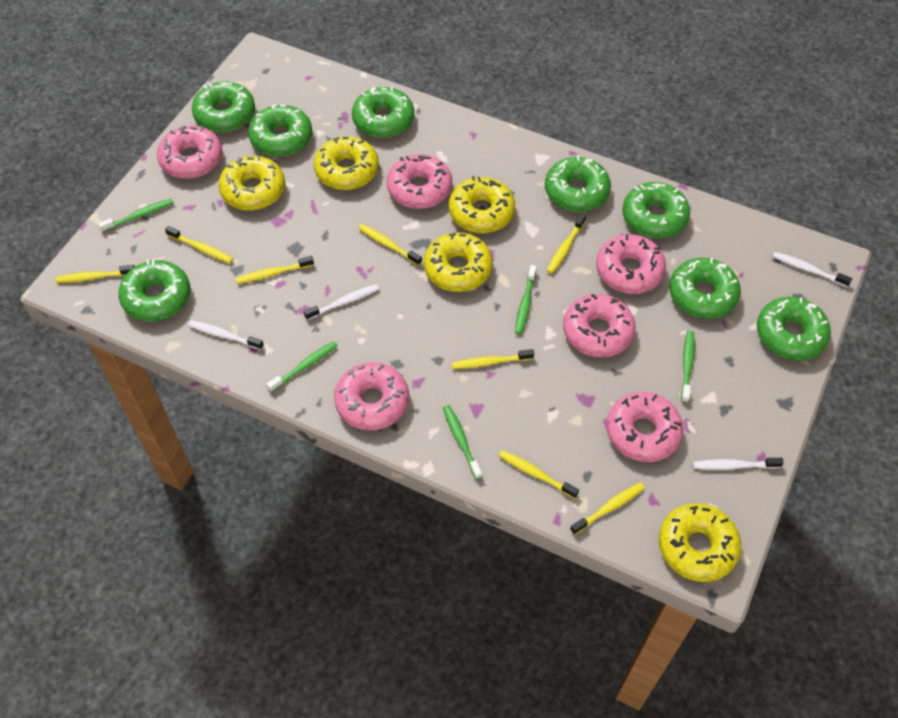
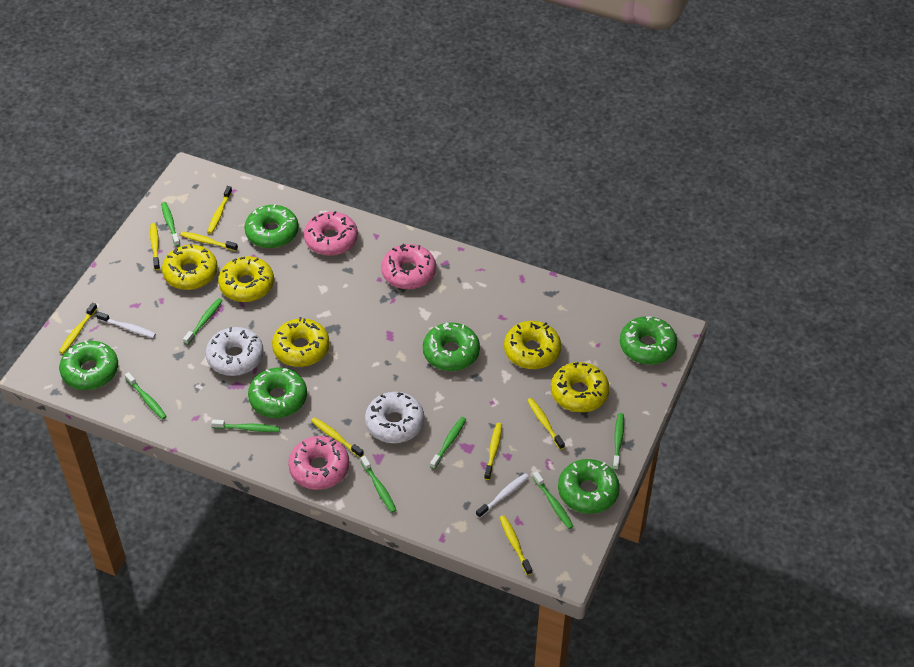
green donut: [118,259,190,322] [192,82,255,132] [248,104,312,157] [352,86,414,138] [545,156,611,212] [622,182,690,238] [669,258,741,319] [757,297,831,360] = 8 -> [59,340,118,390] [244,204,299,248] [248,368,307,418] [423,322,480,371] [558,459,620,514] [620,316,677,365] = 6
green toothbrush: [98,198,174,232] [266,341,338,392] [443,405,482,480] [515,265,537,334] [681,331,695,403] = 5 -> [125,372,167,420] [161,202,180,246] [183,298,223,345] [211,420,280,432] [361,456,396,513] [430,417,466,469] [533,471,574,529] [612,413,624,470] = 8
pink donut: [157,125,222,179] [334,362,409,430] [387,154,452,209] [563,294,635,357] [596,234,666,294] [606,392,684,462] = 6 -> [288,436,349,490] [304,211,358,256] [381,244,436,289] = 3
white donut: none = 0 -> [206,327,264,376] [365,392,424,443] = 2
white toothbrush: [188,320,264,350] [303,284,379,320] [693,458,784,470] [773,252,852,287] = 4 -> [96,312,156,338] [476,473,529,518] = 2

